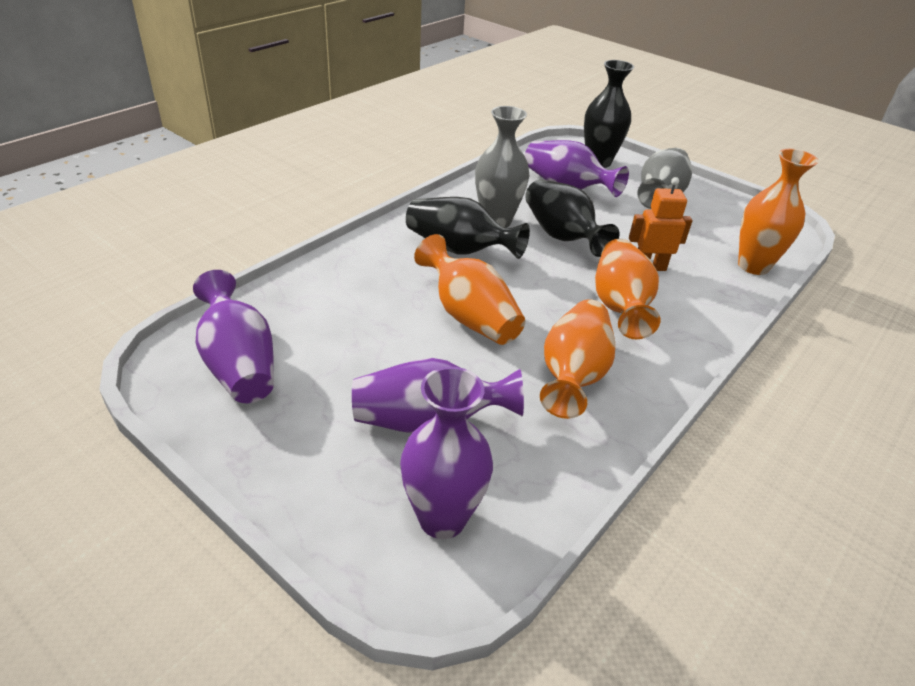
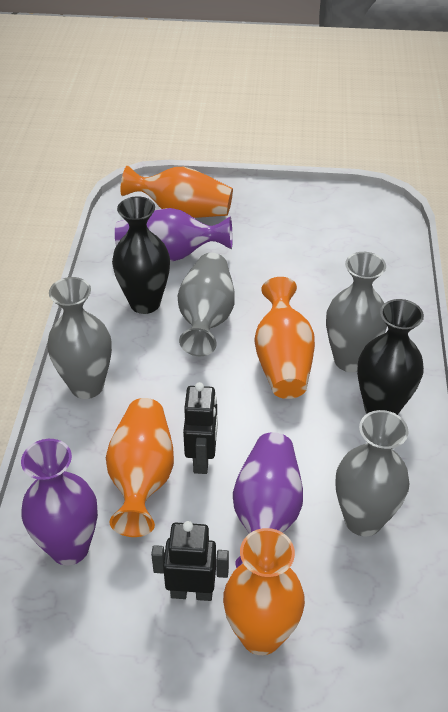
black robot: none = 0 -> [151,521,229,601] [183,382,218,474] = 2
black vase: [406,197,530,259] [525,179,619,257] [584,60,634,168] = 3 -> [112,196,170,314] [357,299,424,415] = 2
grey vase: [475,106,529,228] [637,148,692,209] = 2 -> [47,277,112,399] [178,253,235,356] [326,252,387,372] [336,410,409,536] = 4
orange robot: [629,177,692,271] = 1 -> none = 0
purple vase: [193,270,274,403] [352,358,524,433] [400,367,493,539] [525,140,629,197] = 4 -> [21,439,98,565] [115,208,232,261] [233,432,303,568] = 3

